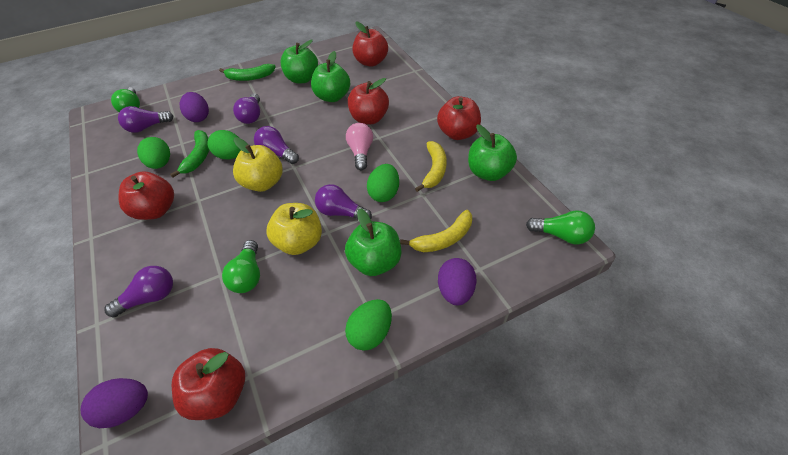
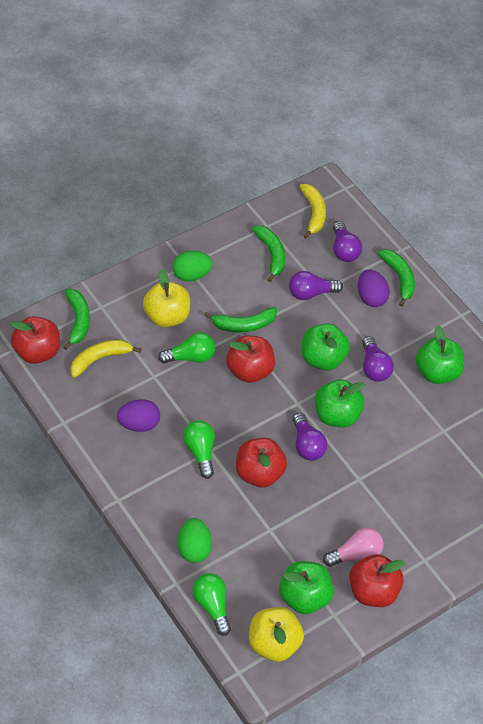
green banana: [170,130,209,178] [219,64,276,81] = 2 -> [63,289,90,350] [204,307,277,332] [252,226,285,282] [378,249,415,307] = 4
green egg: [137,137,170,169] [208,130,241,159] [345,299,392,351] [367,164,399,202] = 4 -> [173,251,213,281] [178,518,212,563] = 2
purple egg: [80,378,148,428] [180,92,209,122] [438,258,477,305] = 3 -> [117,399,160,432] [358,269,390,307] = 2
purple light bulb: [105,266,173,317] [118,106,174,133] [233,94,260,124] [254,126,299,164] [315,184,372,219] = 5 -> [289,271,343,300] [293,413,327,461] [333,221,362,262] [362,336,394,382] = 4
red apple: [119,171,174,220] [172,348,245,420] [348,78,389,124] [353,21,388,66] [437,96,481,140] = 5 -> [10,316,60,364] [226,335,275,383] [236,438,287,487] [349,554,405,607] = 4

